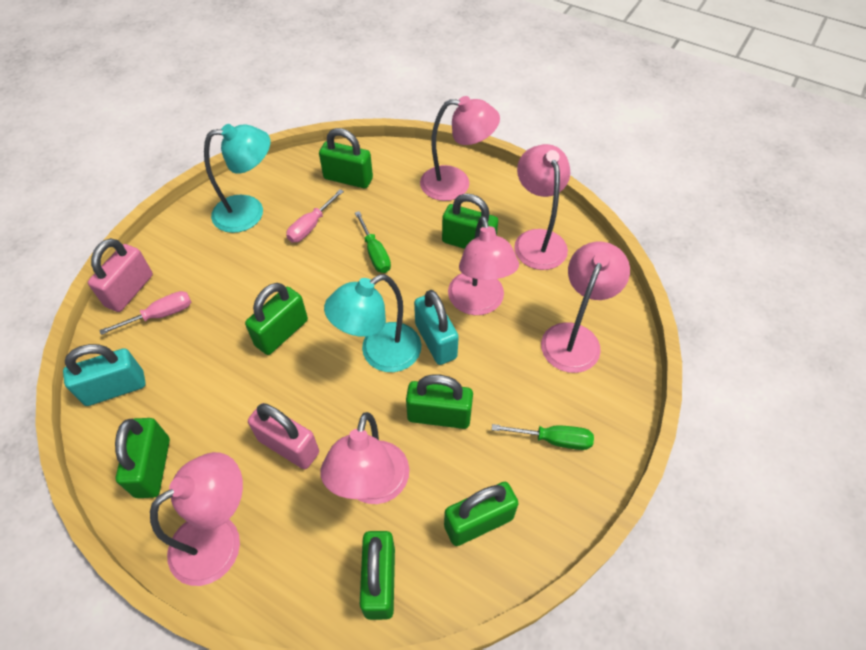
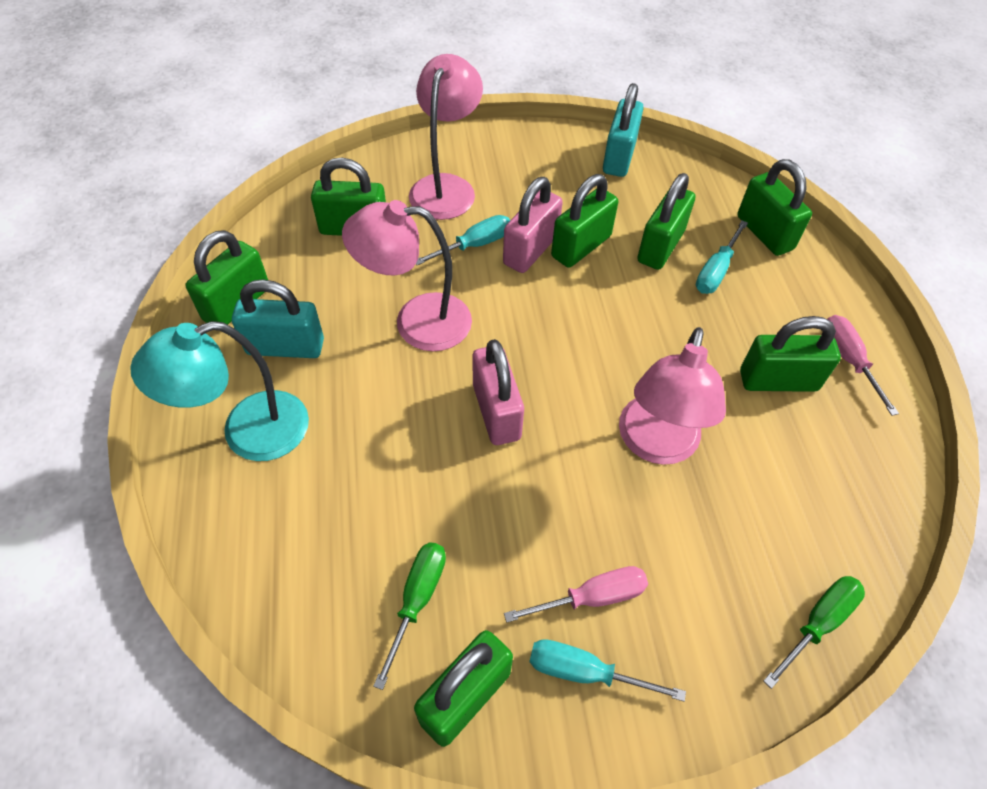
pink lamp: [150,452,243,586] [320,412,409,504] [420,96,500,201] [448,216,519,315] [514,144,570,270] [541,242,630,373] = 6 -> [342,200,472,351] [409,54,483,220] [619,327,726,465] = 3
turquoise lamp: [204,124,270,233] [324,274,421,372] = 2 -> [130,321,309,461] = 1
turquoise screwdriver: none = 0 -> [416,215,510,265] [529,639,686,702] [696,220,748,294] = 3

